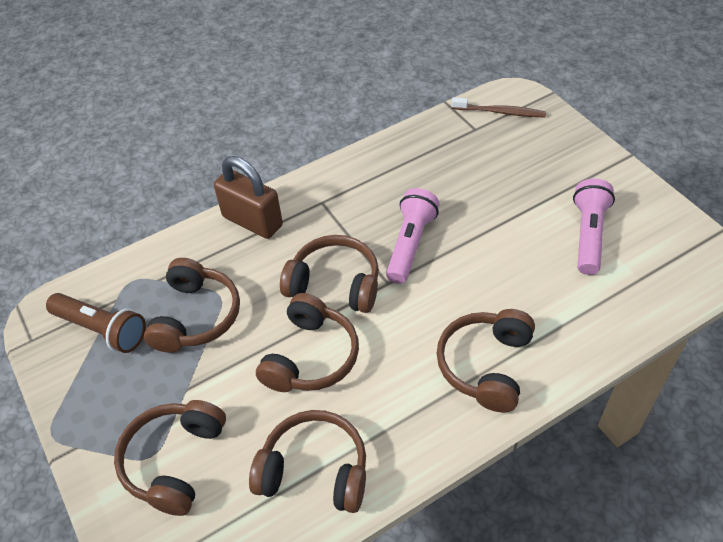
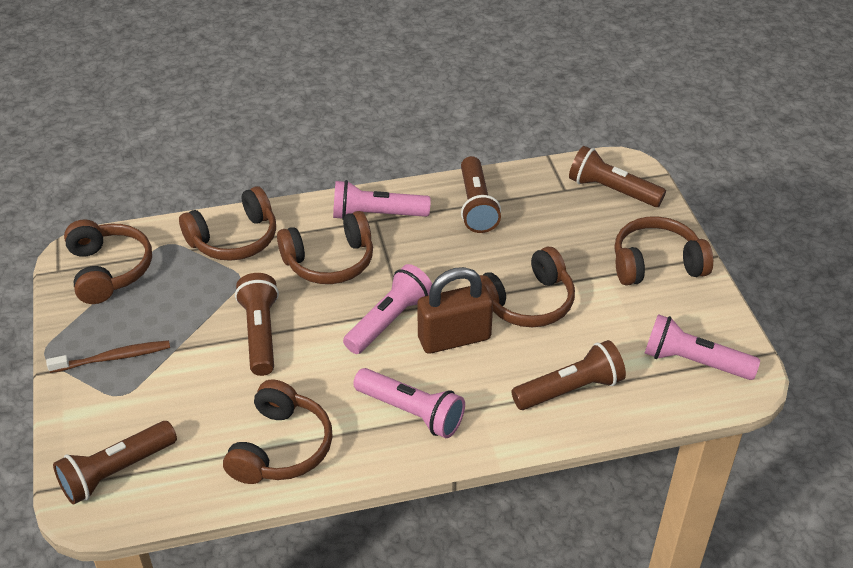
brown flashlight: [46,293,146,353] = 1 -> [53,421,177,505] [235,273,279,376] [461,156,501,233] [512,340,626,410] [569,146,666,207] = 5
pink flashlight: [386,188,440,284] [573,178,615,275] = 2 -> [333,180,431,220] [343,264,432,354] [353,368,465,438] [645,314,760,380] = 4

